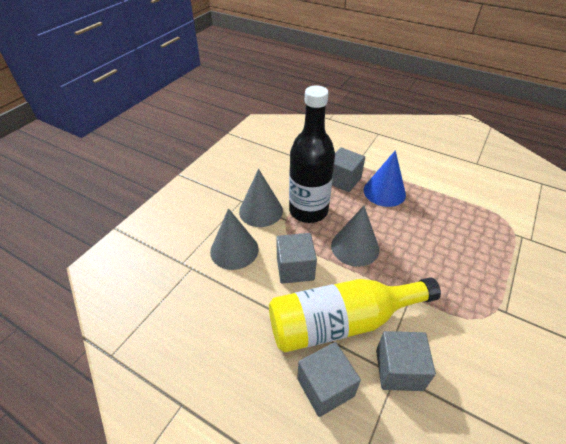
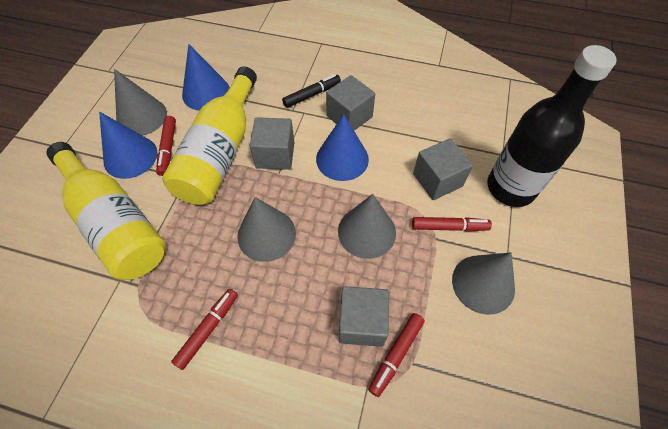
black marker: none = 0 -> [282,74,341,108] = 1
blue cone: [364,150,406,207] = 1 -> [99,112,158,179] [182,44,230,111] [316,114,369,181] = 3
grey cone: [210,208,259,270] [239,169,283,227] [331,206,379,267] = 3 -> [114,69,167,136] [237,197,296,262] [338,194,396,259] [452,253,515,315] = 4
red marker: none = 0 -> [156,116,176,176] [171,289,238,370] [368,313,425,397] [412,217,492,232] = 4
yellow bottle: [269,277,441,353] = 1 -> [46,142,166,280] [162,66,257,205] = 2

